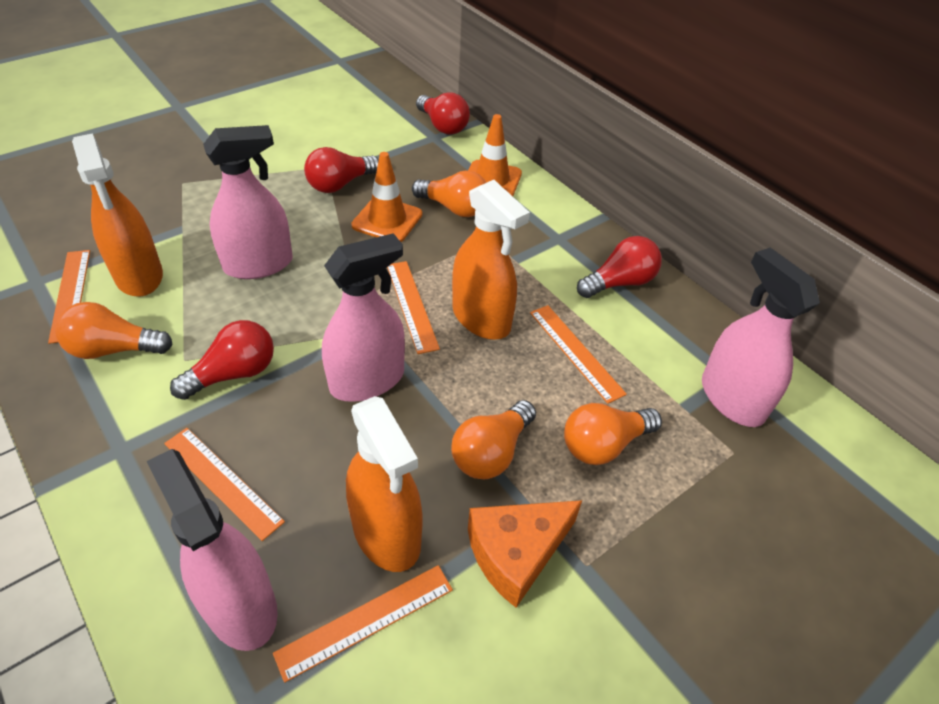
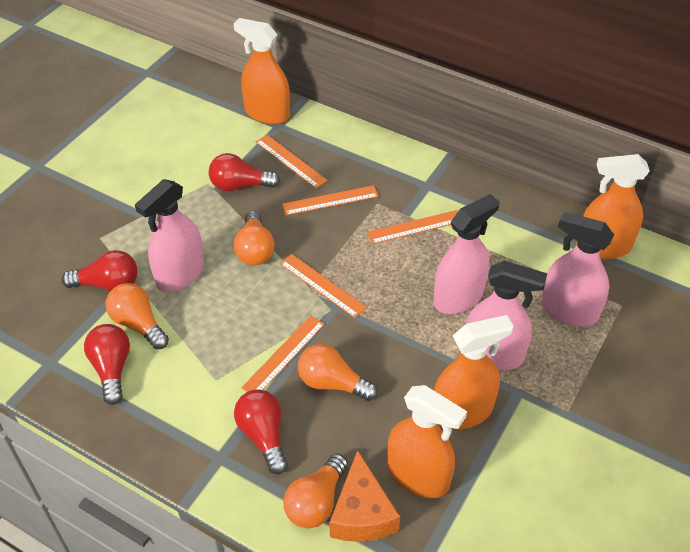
orange spray bottle: [72,133,163,297] [346,396,423,572] [452,180,530,340] = 3 -> [234,18,290,124] [387,385,467,498] [434,315,514,429] [576,154,650,259] = 4
orange traffic cone: [351,152,422,242] [468,114,522,196] = 2 -> none = 0

